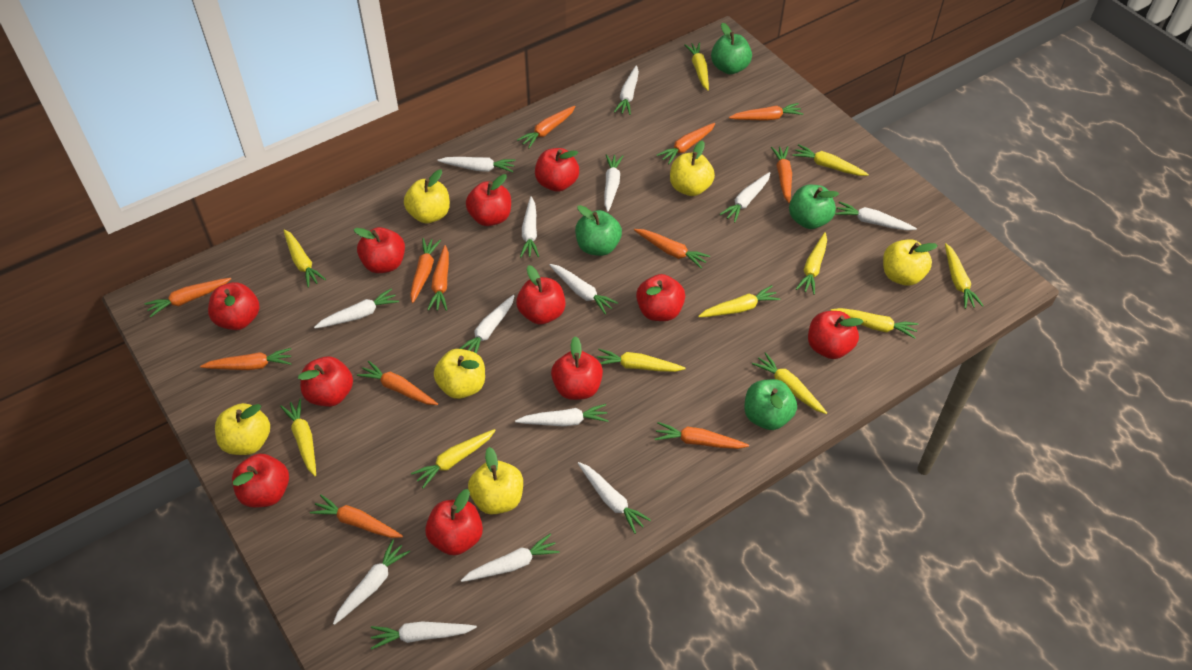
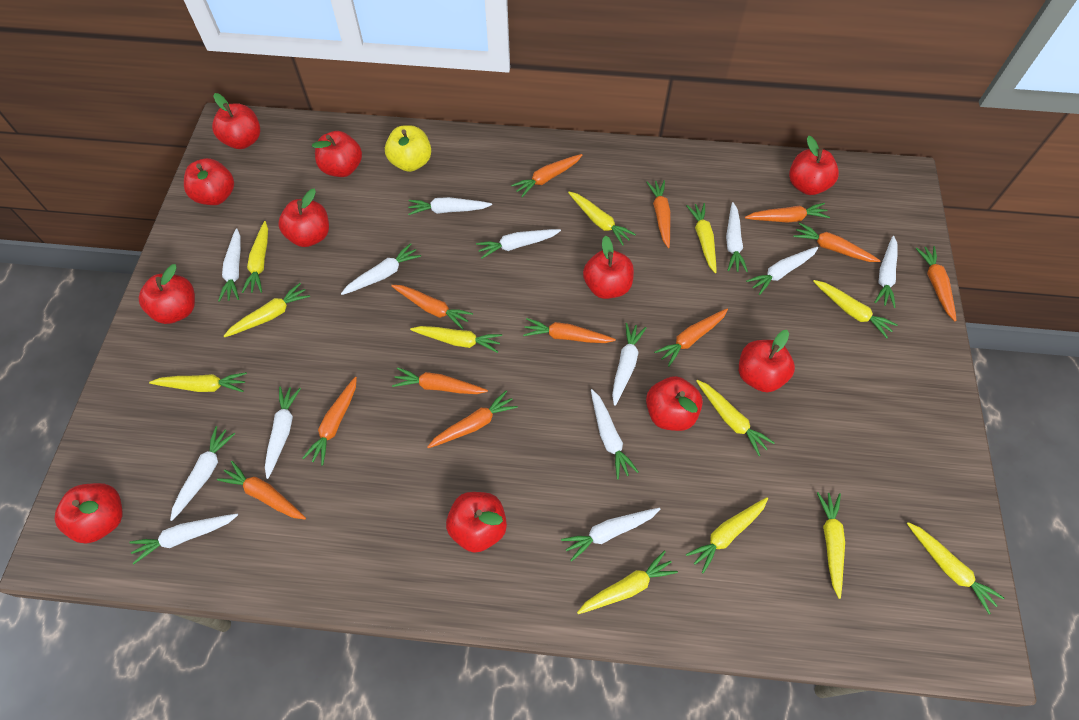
green apple: [575,205,622,256] [711,23,752,74] [744,379,797,430] [789,185,839,229] = 4 -> none = 0
white carrot: [314,288,399,328] [333,540,410,625] [371,621,477,650] [438,157,516,172] [460,295,514,354] [461,533,559,582] [515,404,609,426] [520,196,539,257] [549,264,618,315] [578,462,651,534] [604,154,623,212] [614,65,639,115] [720,172,770,223] [835,201,917,231] = 14 -> [129,514,238,564] [170,426,235,521] [218,228,241,302] [265,387,301,479] [341,243,421,295] [408,197,492,215] [476,229,561,259] [561,508,660,562] [591,389,639,480] [612,323,646,406] [726,202,748,272] [746,247,818,295] [874,236,898,308] = 13
yellow apple: [215,403,270,455] [404,170,450,223] [434,349,485,399] [468,447,523,515] [670,141,715,196] [883,239,938,286] = 6 -> [385,125,431,172] = 1
yellow carrot: [280,399,316,476] [283,229,326,288] [411,429,496,489] [597,349,686,372] [684,42,709,91] [698,285,780,317] [752,352,827,414] [792,144,869,176] [796,232,827,295] [830,308,918,339] [945,243,983,309] = 11 -> [149,372,247,392] [224,283,310,337] [241,221,268,293] [410,326,502,353] [568,191,636,246] [577,551,678,614] [686,203,717,273] [686,497,768,574] [696,380,775,456] [813,280,898,338] [817,492,845,599] [907,522,1004,614] = 12

